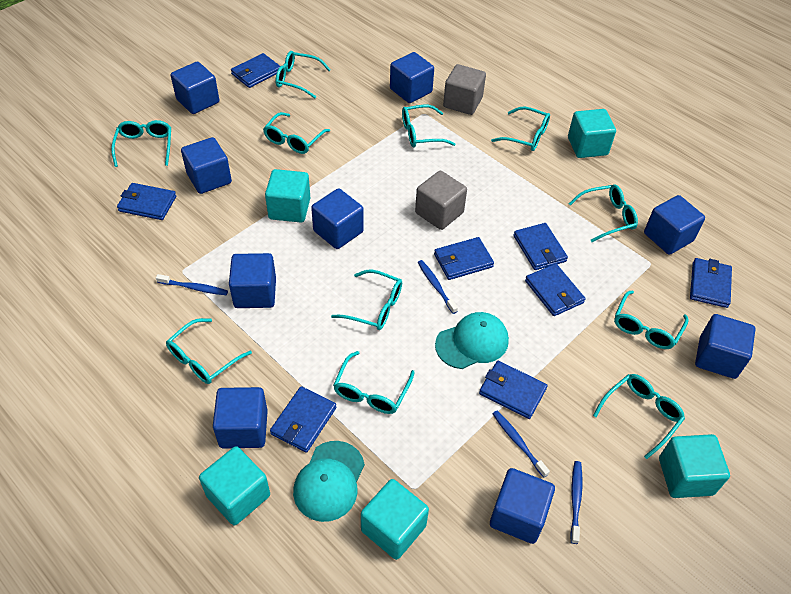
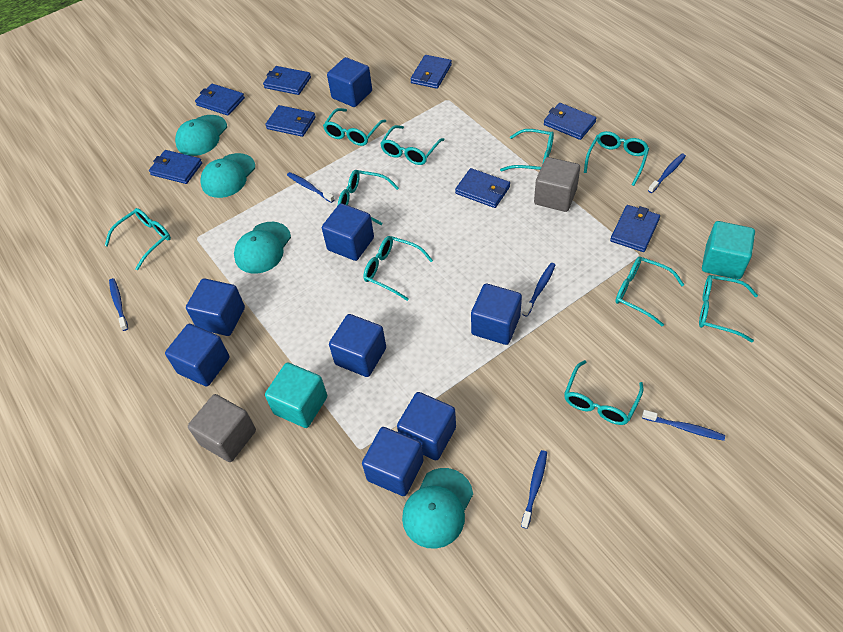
blue cube: [170,62,219,114] [181,137,232,194] [213,387,268,449] [229,253,276,308] [311,188,364,249] [390,52,434,103] [490,468,555,544] [644,195,705,255] [695,314,756,379] = 9 -> [165,324,230,387] [186,279,245,336] [322,203,374,261] [327,57,372,107] [329,314,386,377] [362,427,424,496] [397,392,456,460] [471,284,522,345] = 8
blue toothbrush: [156,274,228,295] [418,260,458,314] [492,411,550,478] [570,461,582,544] = 4 -> [109,278,128,331] [287,172,335,203] [521,450,547,529] [522,263,555,317] [642,410,725,441] [648,154,686,193] = 6
turquoise cap: [293,441,365,522] [435,312,509,369] = 2 -> [175,115,227,156] [201,153,255,198] [234,222,291,274] [402,468,473,549] = 4
turquoise cube: [199,446,270,526] [265,169,310,223] [361,479,429,560] [568,109,616,158] [659,434,730,498] = 5 -> [265,362,327,428] [702,221,755,279] = 2
turquoise glasses: [111,120,171,167] [166,318,252,384] [263,112,330,154] [275,51,331,99] [331,270,402,330] [333,351,415,414] [402,105,456,147] [491,106,550,151] [569,184,638,242] [593,374,685,459] [614,291,689,349] = 11 -> [105,208,171,271] [323,108,386,146] [338,170,399,225] [363,236,433,301] [380,125,445,165] [500,129,554,172] [564,360,644,425] [584,131,649,186] [615,256,684,327] [699,275,758,343] = 10

